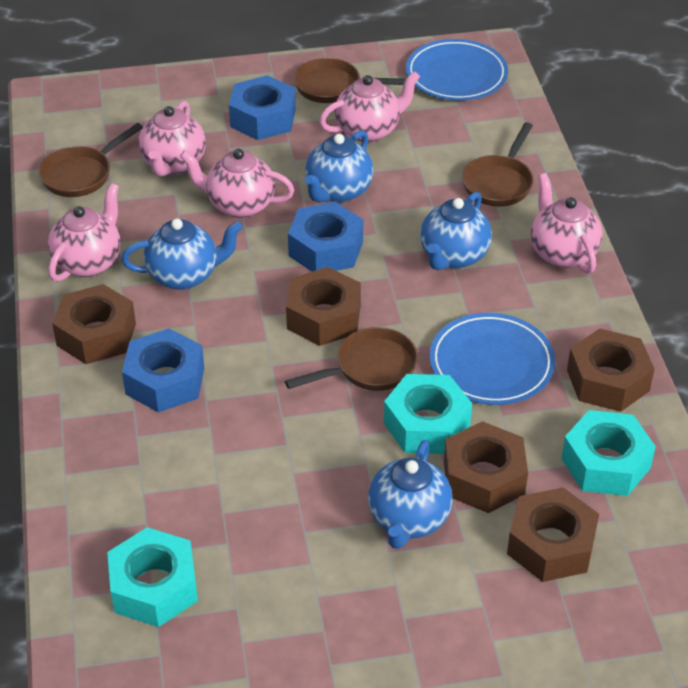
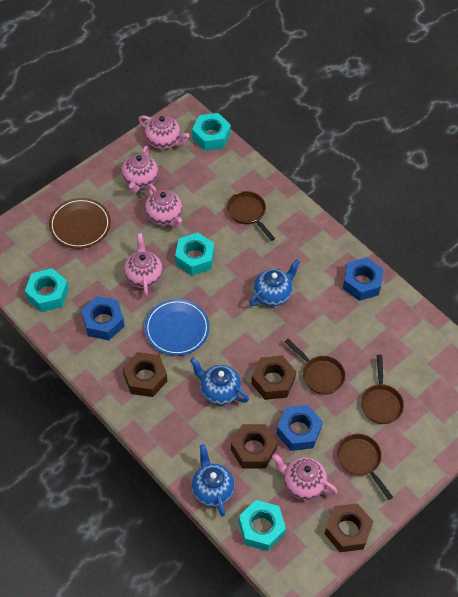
blue plate: [406,39,508,101] [430,313,555,405] = 2 -> [145,299,210,356] = 1
blue teapot: [121,219,243,290] [305,130,373,203] [368,440,453,549] [420,192,492,270] = 4 -> [190,358,249,405] [191,444,235,517] [249,259,300,306] = 3
brown nut: [52,284,136,364] [286,267,361,346] [444,421,528,513] [507,487,599,582] [567,328,654,412] = 5 -> [123,352,167,397] [231,424,278,469] [251,355,296,400] [324,503,374,552] = 4
brown plate: none = 0 -> [49,198,111,249] = 1
turquoise nut: [107,527,198,627] [384,374,472,454] [561,410,656,496] = 3 -> [25,268,69,312] [175,232,214,276] [192,113,231,151] [239,500,286,551] = 4

